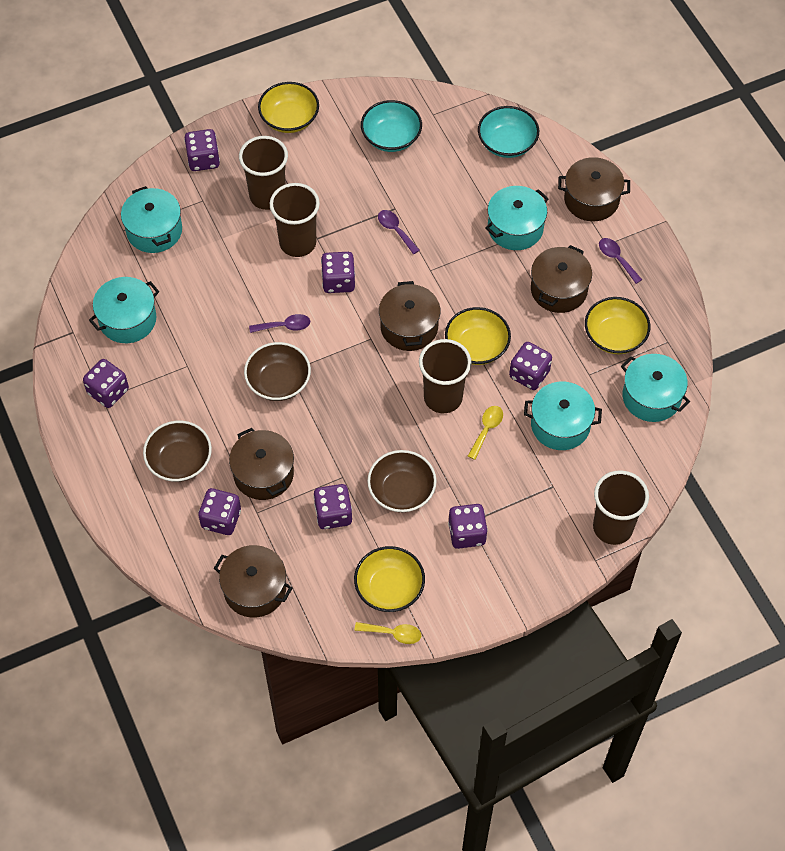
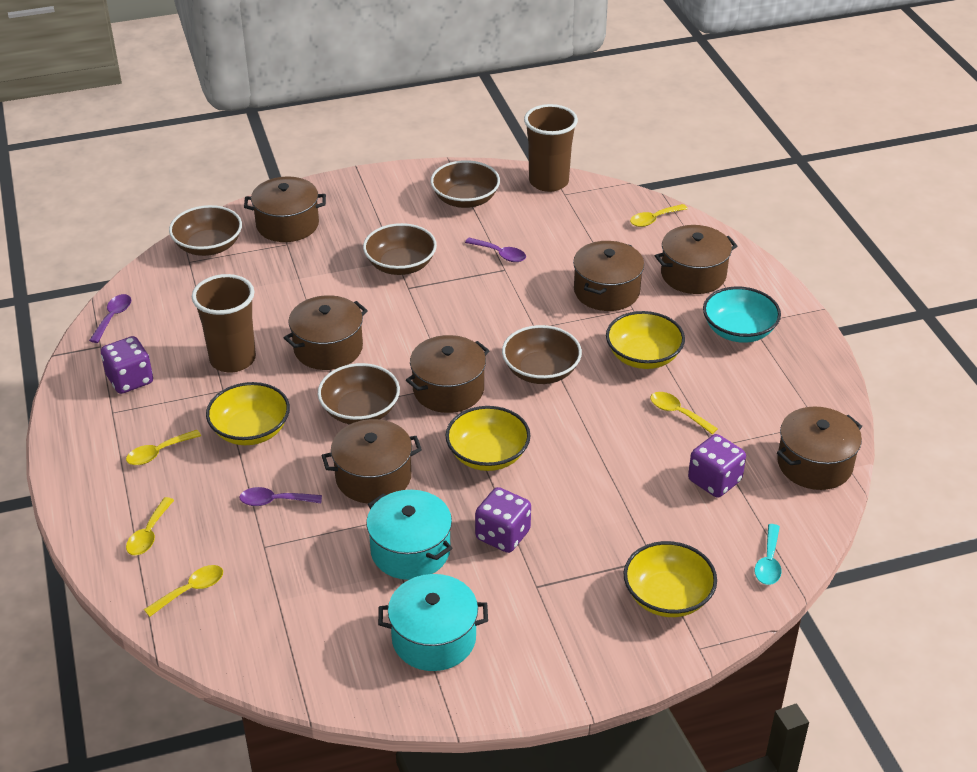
brown bowl: [143,421,212,482] [244,342,311,401] [367,450,437,512] = 3 -> [169,205,242,256] [318,363,400,424] [363,223,437,275] [431,160,500,208] [502,325,582,384] = 5
brown cup: [239,136,288,210] [270,183,320,257] [419,339,471,413] [593,470,649,545] = 4 -> [192,274,256,373] [524,104,578,192] = 2
brown pot: [214,545,293,618] [229,428,294,500] [379,281,440,351] [531,245,592,313] [558,157,630,221] = 5 -> [244,177,326,242] [284,295,368,370] [321,419,422,503] [406,335,489,413] [573,241,644,311] [655,225,737,294] [777,407,862,490] = 7
purple dice: [83,359,129,408] [184,129,220,171] [198,488,241,535] [313,484,352,529] [321,252,355,293] [448,504,488,549] [509,342,552,390] = 7 -> [101,336,153,394] [475,487,531,553] [688,434,746,498] = 3
turquoise bowl: [361,100,422,152] [478,106,539,158] = 2 -> [703,286,781,343] = 1
turquoise pot: [89,277,159,343] [121,186,182,253] [485,186,549,250] [524,382,602,450] [621,354,690,422] = 5 -> [366,490,452,580] [378,574,488,671] = 2
turquoise spoon: none = 0 -> [755,524,782,585] = 1
yellow spoon: [354,622,421,644] [468,406,503,460] = 2 -> [126,430,201,465] [126,497,174,555] [144,565,223,617] [630,204,688,227] [651,392,718,434] = 5

